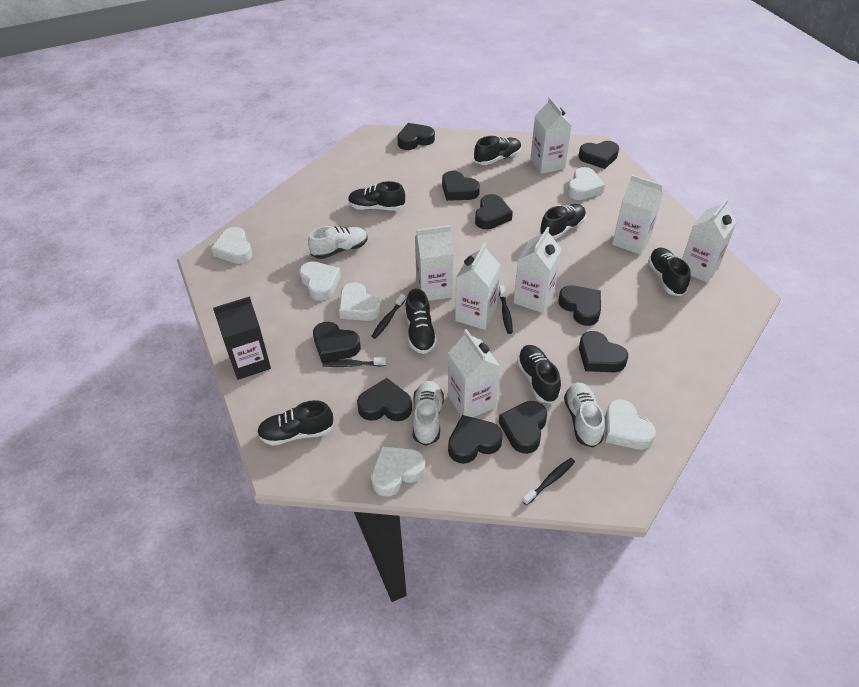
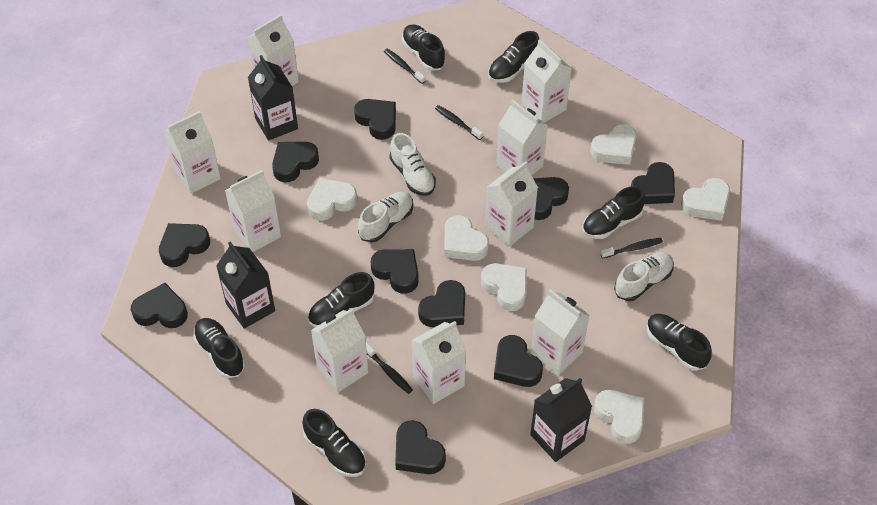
black carton: [213,296,271,380] = 1 -> [216,242,275,329] [248,55,298,141] [530,378,592,462] = 3
white carton: [415,225,454,301] [448,329,500,417] [455,243,500,330] [513,227,562,313] [530,97,572,174] [612,175,663,254] [682,198,737,283] = 7 -> [164,111,221,194] [225,170,281,252] [247,14,299,86] [311,309,368,392] [412,321,466,404] [485,161,538,246] [496,99,548,175] [521,39,572,123] [531,289,590,375] = 9

